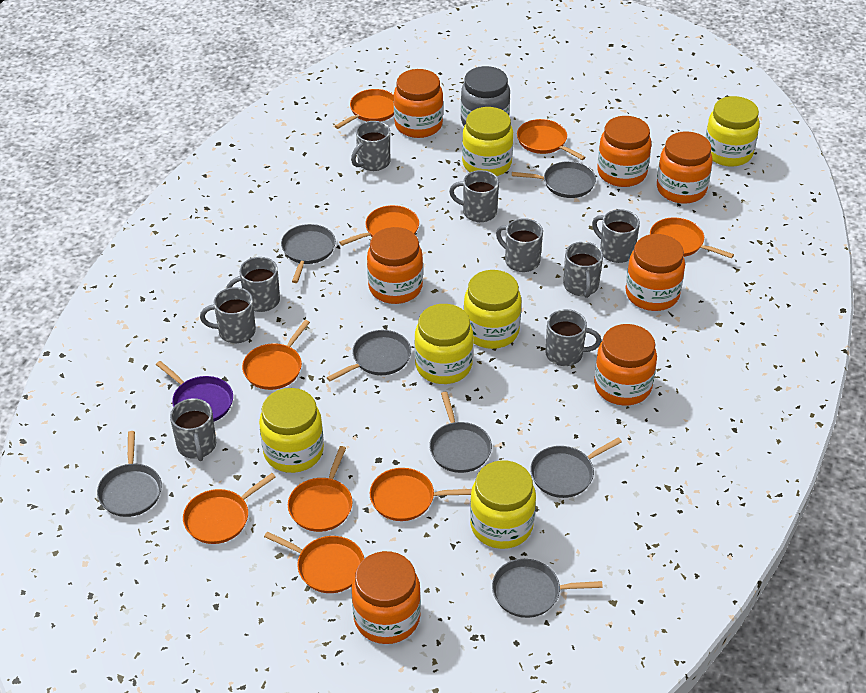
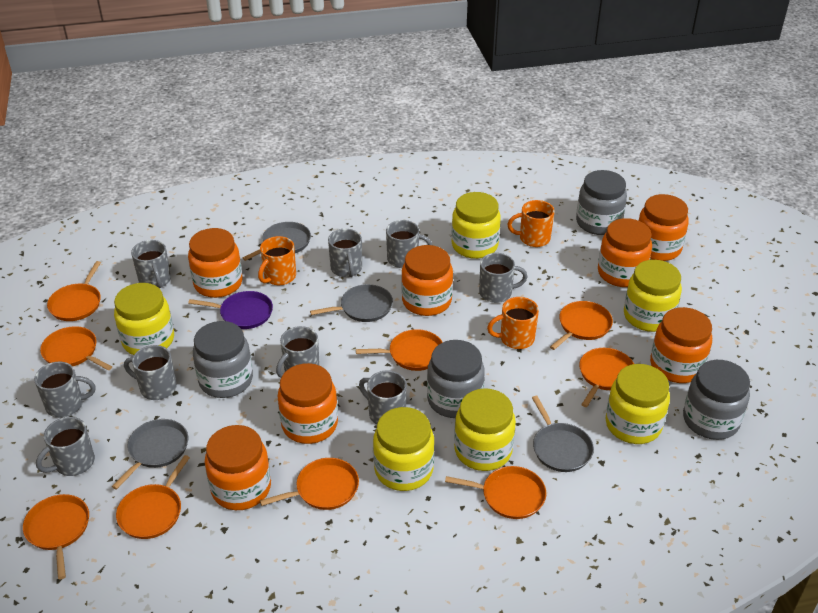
grey jar: [461,66,510,126] = 1 -> [193,321,253,398] [427,340,485,418] [576,170,627,235] [683,360,750,440] = 4
grey pan: [97,431,162,517] [281,224,336,283] [327,330,411,381] [429,392,492,473] [492,559,603,618] [512,161,596,198] [530,437,622,498] = 7 -> [112,419,188,489] [243,222,311,261] [310,284,393,322] [532,396,594,472] = 4
orange mug: none = 0 -> [258,236,296,285] [487,297,539,349] [507,200,555,247] = 3

